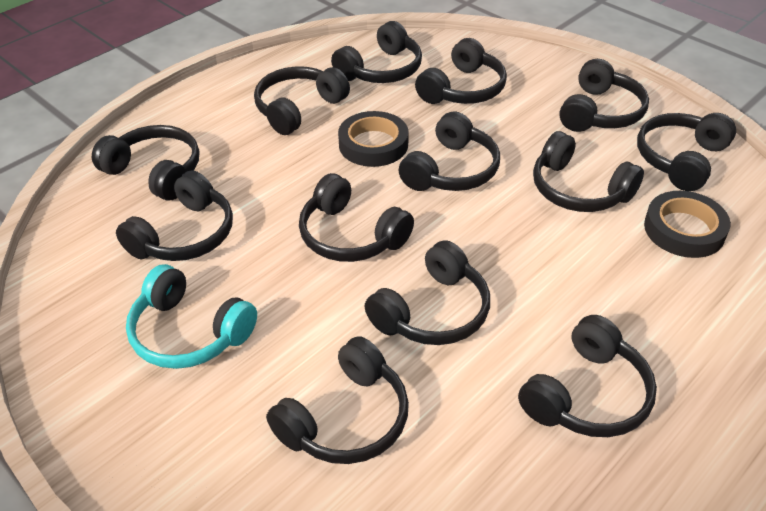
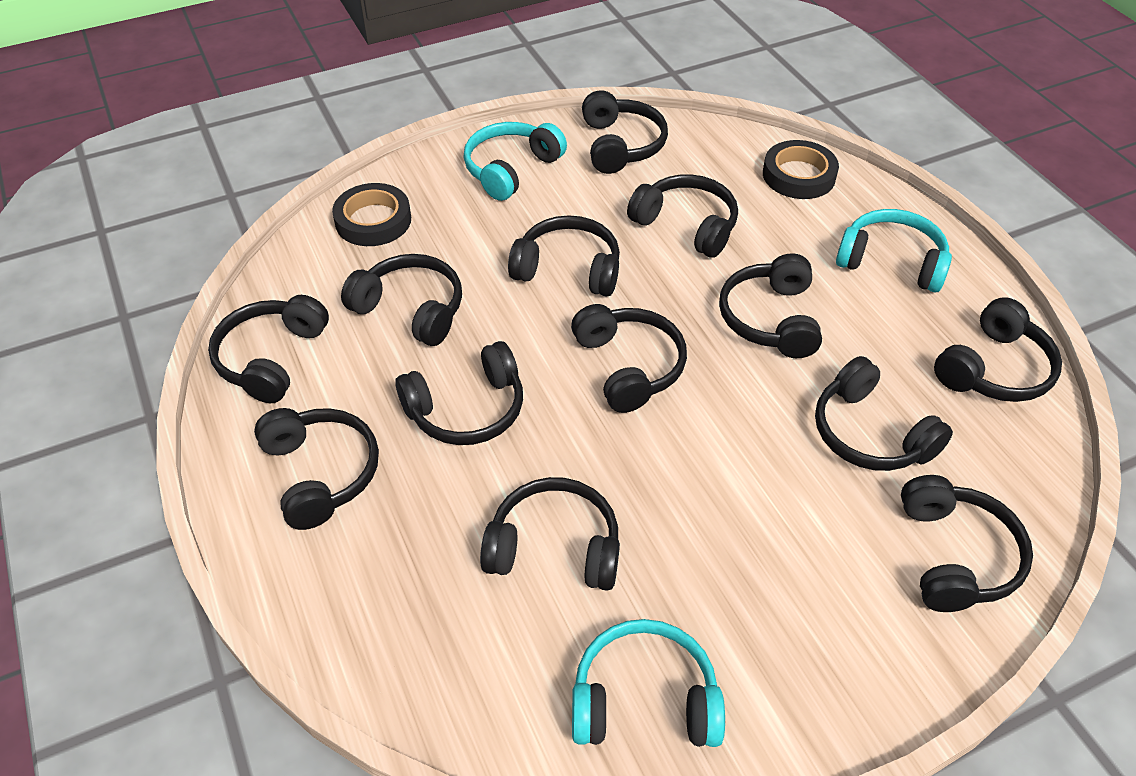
turquoise headphones: [126,264,257,369] = 1 -> [463,122,567,201] [572,619,725,747] [836,209,952,293] = 3

